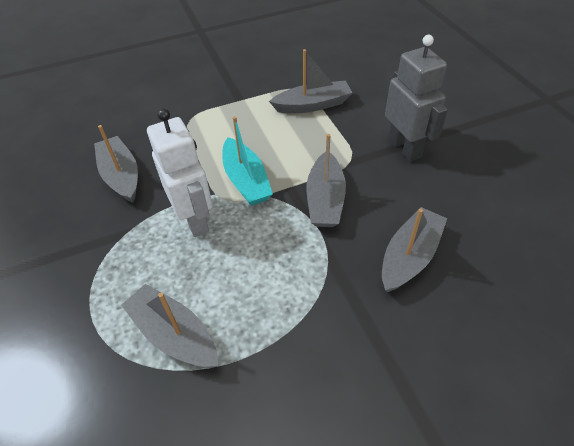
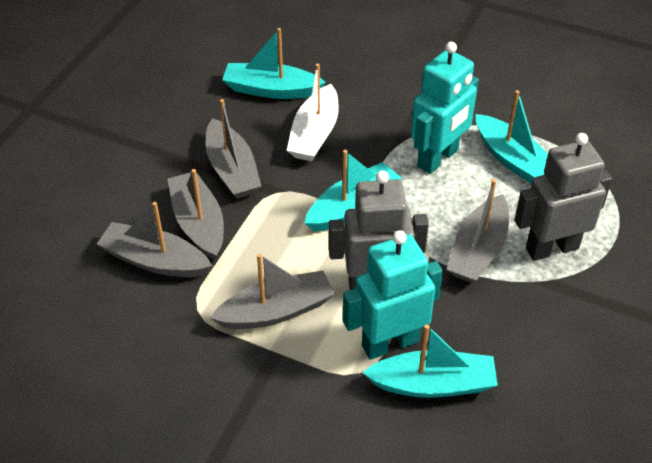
grey robot: [385,35,448,162] = 1 -> [329,171,429,290] [514,133,612,261] = 2
turquoise boat: [222,116,273,206] = 1 -> [222,28,326,99] [304,150,402,231] [362,325,498,398] [476,90,548,184] = 4
turquoise robot: none = 0 -> [343,231,443,360] [411,42,479,174] = 2
white boat: none = 0 -> [286,64,339,161] = 1
white robot: [147,108,213,237] = 1 -> none = 0

